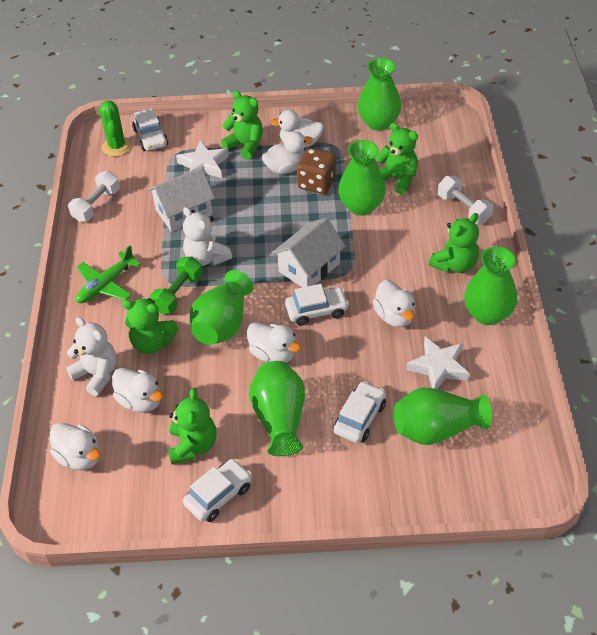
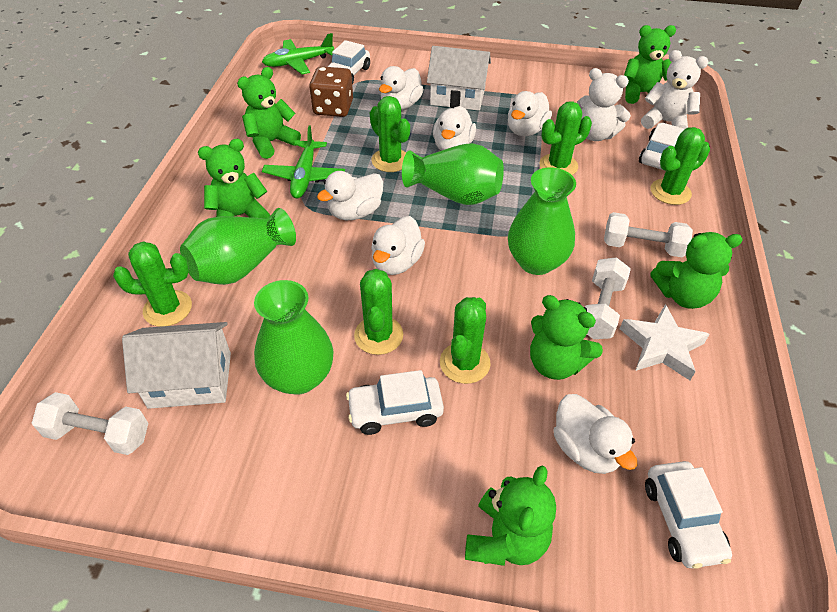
green cactus: [100,100,132,156] = 1 -> [113,241,192,327] [354,269,403,355] [370,96,410,172] [440,297,491,384] [540,101,592,175] [651,127,710,205] = 6
green dumbbell: [150,257,203,314] = 1 -> none = 0
green plane: [76,245,141,303] = 1 -> [262,33,334,74] [262,126,345,198] = 2
green teddy bear: [122,298,179,354] [168,388,217,465] [221,90,263,160] [375,123,418,194] [429,213,479,273] = 5 -> [198,139,270,219] [237,67,301,159] [465,465,556,566] [530,295,603,380] [624,25,676,104] [650,232,743,309] = 6
green vase: [190,270,253,345] [249,361,305,456] [338,140,386,216] [358,58,401,131] [394,387,492,445] [464,246,517,325] = 6 -> [180,208,296,285] [254,280,334,395] [402,143,504,205] [508,167,576,275] = 4
white dumbbell: [68,171,120,222] [438,176,493,224] = 2 -> [32,392,148,455] [585,257,631,339] [604,212,693,257] = 3
white star: [176,140,229,178] [406,337,470,389] = 2 -> [620,304,710,380] = 1

